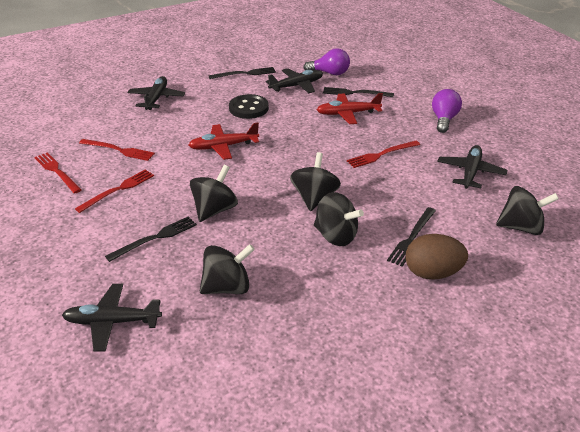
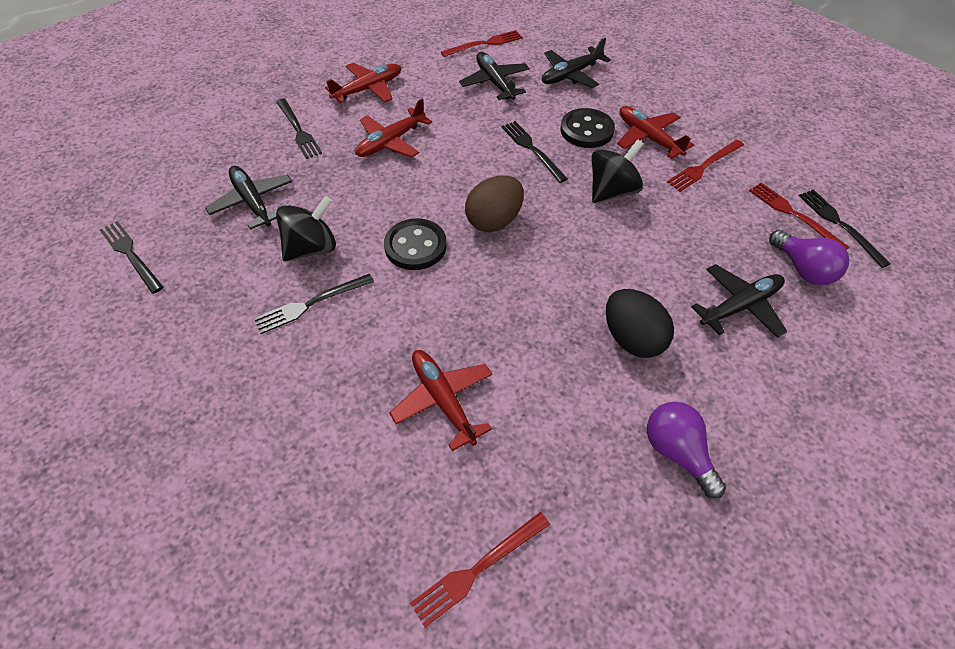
black button: [229,94,269,119] = 1 -> [384,218,447,270] [560,108,615,148] = 2
black egg: none = 0 -> [606,289,674,358] = 1
black fork: [105,216,197,262] [208,67,276,79] [323,87,394,97] [387,207,436,267] = 4 -> [100,221,164,294] [254,274,374,334] [276,99,322,159] [502,121,568,183] [799,189,891,268] = 5
black spinning top: [190,165,238,222] [200,244,255,294] [290,152,341,211] [314,192,364,246] [496,186,559,235] = 5 -> [276,196,336,261] [591,139,643,203] = 2
red plane: [189,123,259,160] [317,93,383,124] = 2 -> [325,63,401,103] [355,98,432,158] [389,350,492,451] [617,106,694,159] = 4

